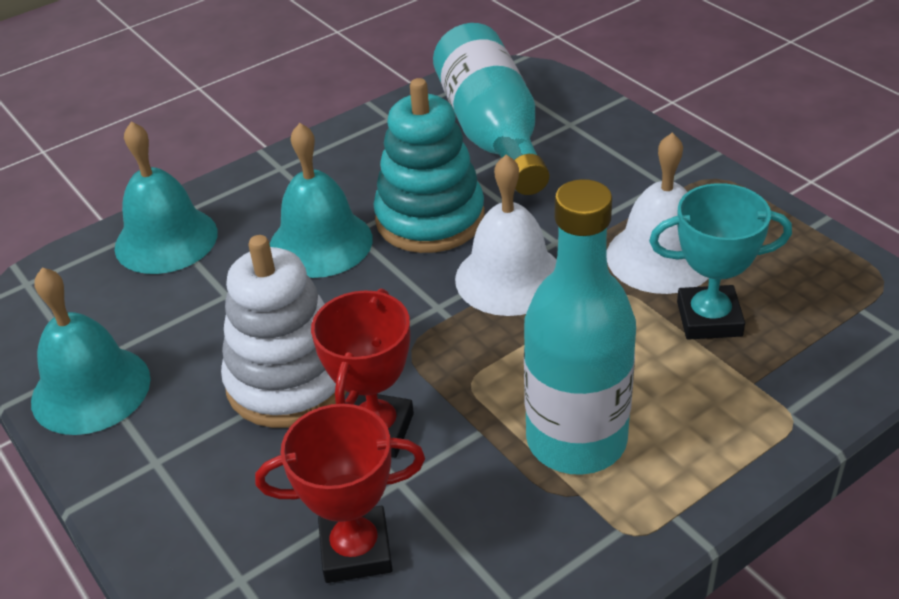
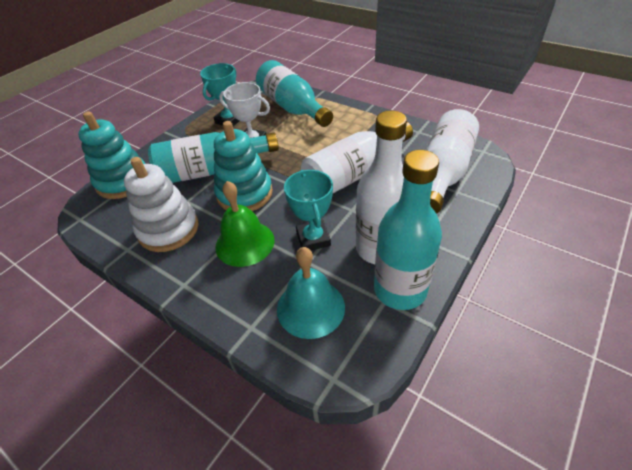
green bell: none = 0 -> [215,181,274,267] = 1
red trophy: [255,404,425,583] [311,288,414,458] = 2 -> none = 0
turquoise bell: [31,267,151,435] [114,121,218,274] [269,123,373,278] = 3 -> [277,247,345,339] = 1
turquoise bottle: [433,23,549,195] [524,179,636,475] = 2 -> [148,132,279,183] [256,60,333,127] [374,150,442,310] = 3
turquoise stacking toy: [373,78,485,253] = 1 -> [78,111,145,199] [214,121,273,211] = 2
turquoise trophy: [649,183,792,340] = 1 -> [200,63,239,127] [284,170,333,250] = 2
white bell: [455,154,557,316] [606,133,709,294] = 2 -> none = 0
white bottle: none = 0 -> [301,122,413,193] [356,110,407,264] [427,109,479,214] = 3
white trophy: none = 0 -> [219,82,270,138] = 1

